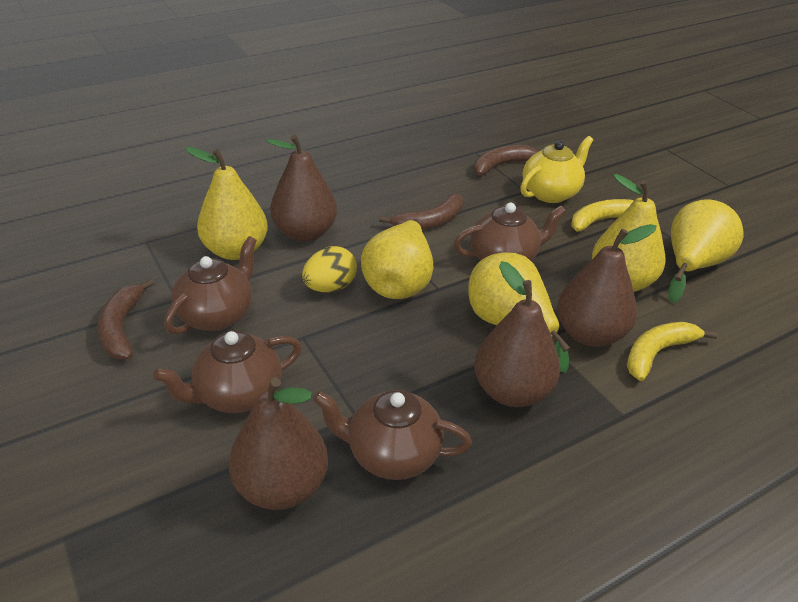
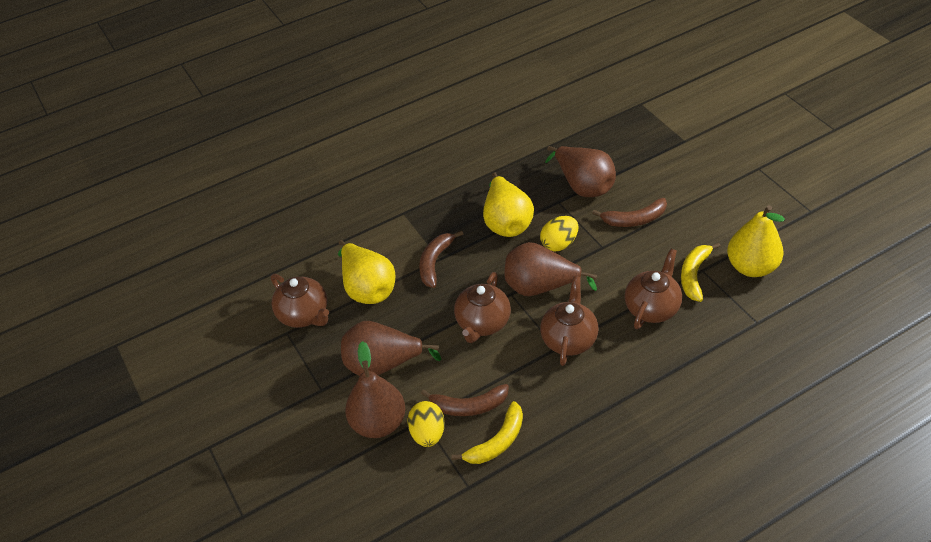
yellow egg: [302,246,357,292] = 1 -> [407,401,445,447] [540,216,578,251] = 2
yellow pear: [185,147,268,260] [361,219,433,299] [468,253,570,373] [592,174,666,292] [668,199,743,303] = 5 -> [338,240,395,304] [483,172,534,237] [727,205,785,277] = 3
yellow teapot: [520,136,593,203] = 1 -> none = 0

